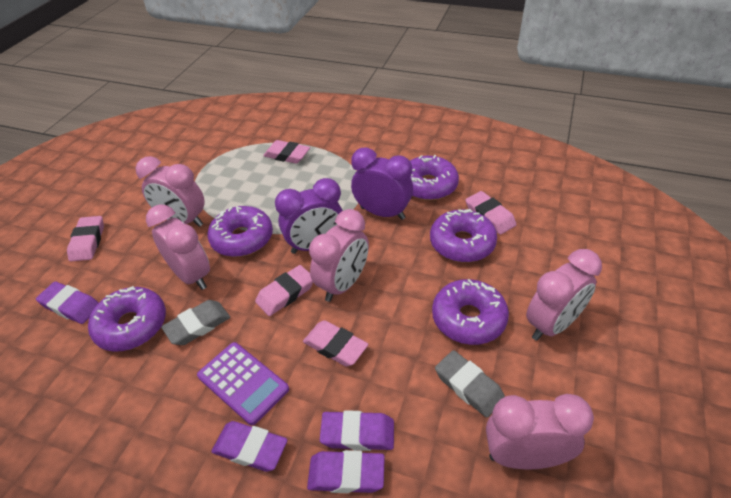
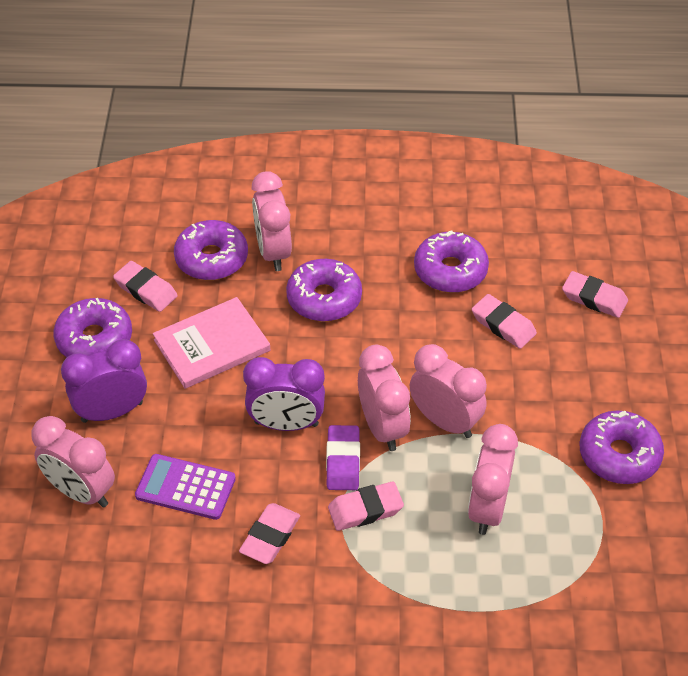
grey eraser: [161,300,230,345] [435,350,505,418] = 2 -> none = 0
pink book: none = 0 -> [153,297,270,389] = 1
purple eraser: [36,282,99,324] [211,421,287,472] [307,450,385,493] [320,410,394,451] = 4 -> [326,425,360,490] = 1

